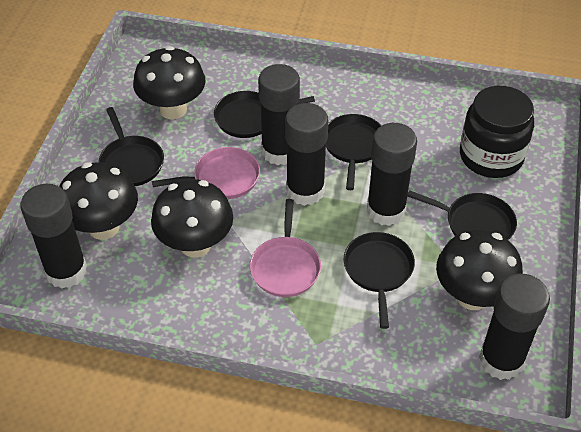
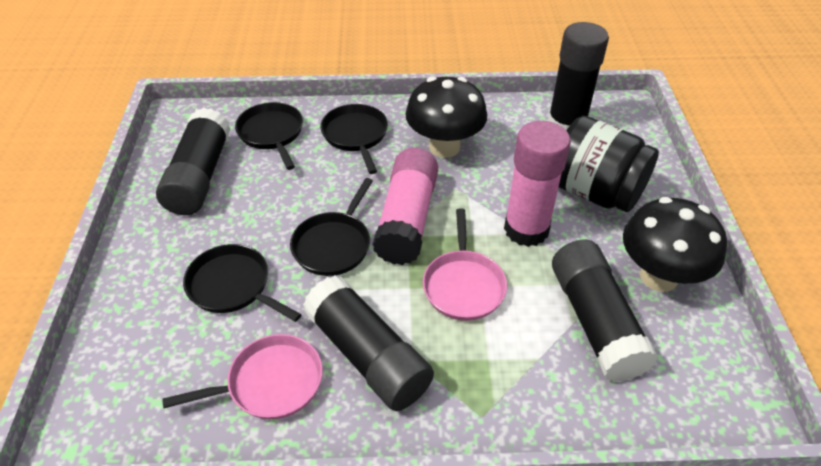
black glue stick: [20,184,87,289] [258,64,300,165] [285,103,329,206] [367,123,417,226] [479,274,550,380] = 5 -> [156,108,230,215] [303,276,434,411] [548,22,609,130] [552,240,658,382] = 4
black mushroom: [59,162,138,240] [133,46,206,119] [151,179,233,257] [436,230,523,310] = 4 -> [405,77,487,158] [623,197,727,292] = 2
black pan: [99,107,164,186] [214,91,315,138] [326,114,381,190] [344,232,415,329] [407,190,517,240] = 5 -> [183,244,302,322] [235,102,303,170] [290,178,373,276] [320,104,388,174] = 4
pink glue stick: none = 0 -> [372,148,438,265] [504,121,571,247] = 2

